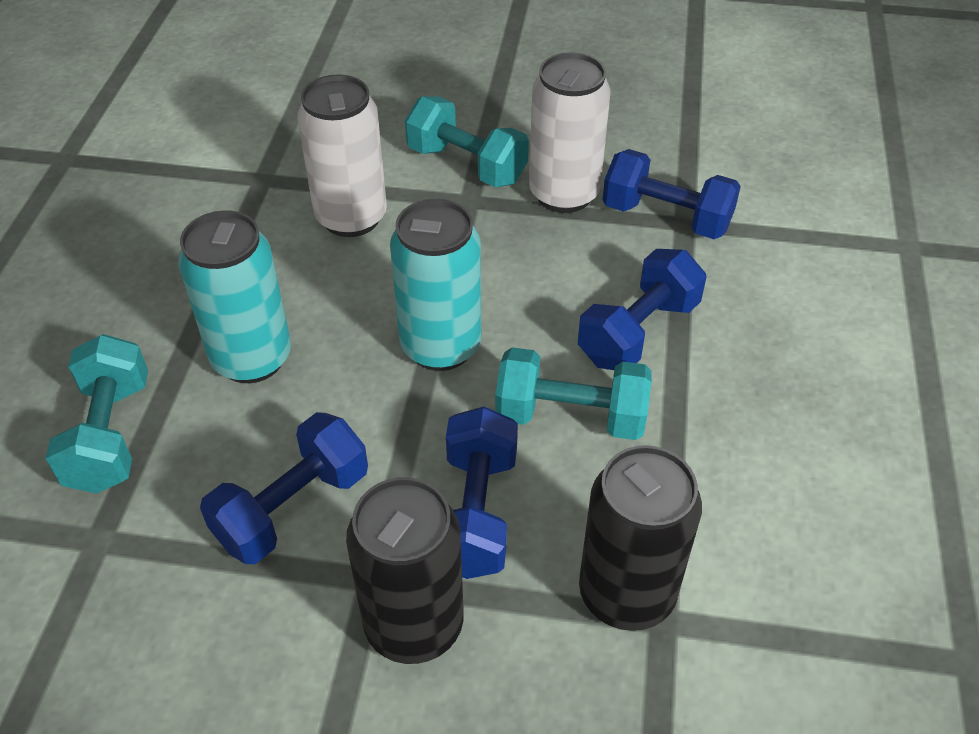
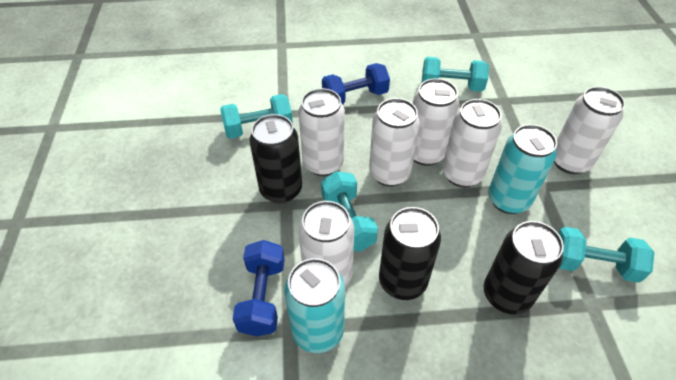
black can: [346,477,464,664] [579,445,702,631] = 2 -> [249,114,302,204] [379,207,441,300] [484,221,564,315] = 3
blue dumbbell: [200,412,368,564] [446,406,518,579] [578,249,707,370] [603,149,741,239] = 4 -> [233,240,285,336] [322,63,390,105] = 2
turquoise dumbbell: [45,334,148,494] [405,96,529,187] [495,347,652,440] = 3 -> [220,94,293,139] [321,171,378,251] [422,57,489,92] [558,227,654,283] = 4
white can: [297,75,387,237] [529,52,611,213] = 2 -> [298,88,345,176] [298,201,354,287] [369,98,420,187] [413,78,459,166] [443,99,502,187] [554,87,625,174] = 6

